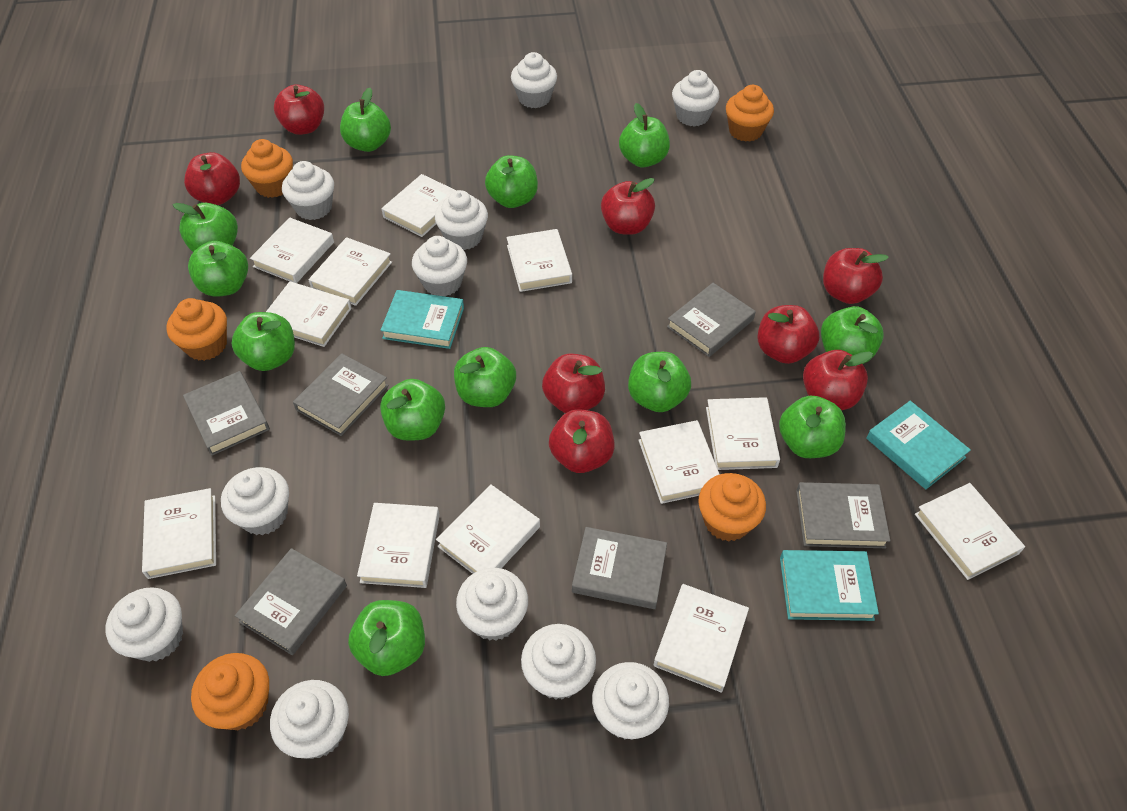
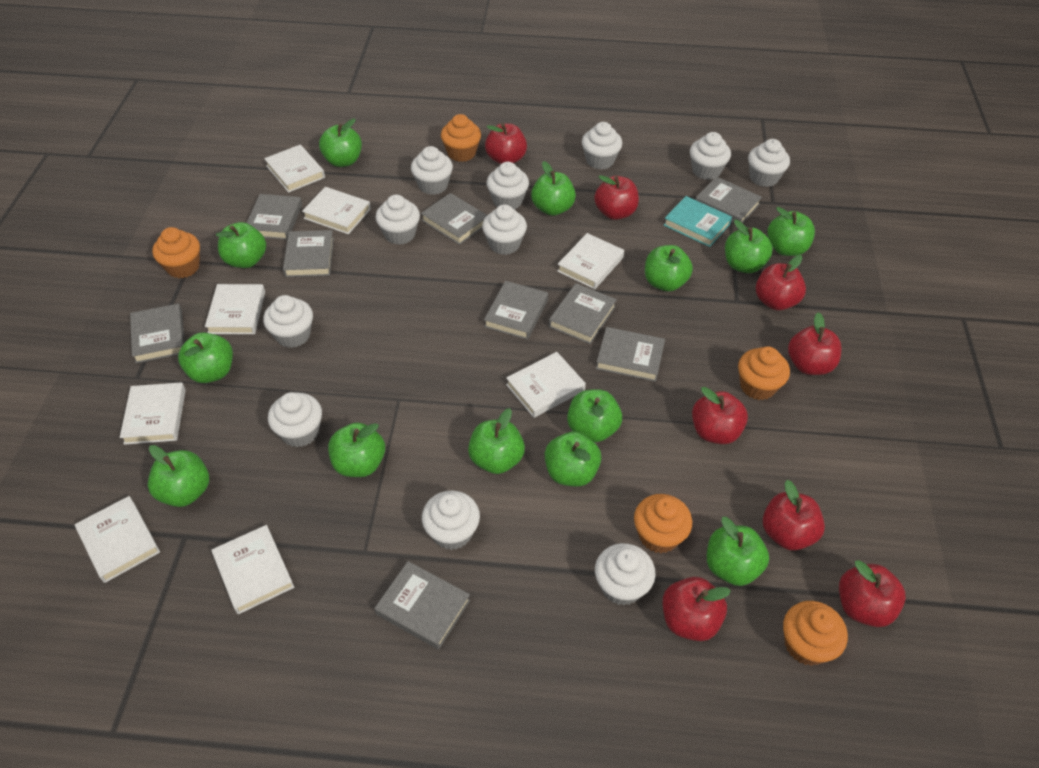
green apple: [173,203,238,252] [188,241,248,297] [231,312,295,371] [340,88,391,152] [348,600,425,676] [380,379,445,441] [454,347,516,407] [485,155,538,208] [619,103,670,167] [628,352,691,412] [779,396,846,458] [821,306,884,364] = 12 -> [148,445,209,507] [178,332,233,383] [216,222,266,268] [319,119,362,167] [328,423,385,477] [468,408,525,474] [531,161,576,216] [545,431,601,486] [567,389,622,442] [645,245,693,292] [707,517,769,586] [725,220,773,273] [767,207,815,256] = 13
grey book: [183,371,270,456] [235,548,347,655] [293,353,389,436] [572,527,667,609] [667,283,756,357] [796,482,890,548] = 6 -> [130,304,185,363] [247,194,302,240] [283,230,334,277] [374,561,470,650] [421,193,487,245] [484,281,548,340] [549,283,617,344] [596,327,665,382] [695,177,762,223] = 9
turquoise book: [380,290,464,349] [780,550,879,621] [866,401,971,489] = 3 -> [664,196,732,247] = 1
white book: [142,488,216,579] [250,217,334,283] [266,281,352,347] [309,237,392,306] [357,503,440,588] [381,174,457,237] [436,485,540,574] [506,229,572,292] [638,420,720,504] [654,584,749,693] [706,397,780,470] [915,483,1025,580] = 12 -> [75,496,160,583] [120,382,186,445] [205,284,265,334] [211,525,294,614] [264,145,325,193] [302,187,371,234] [506,352,586,418] [557,233,624,289] = 8

